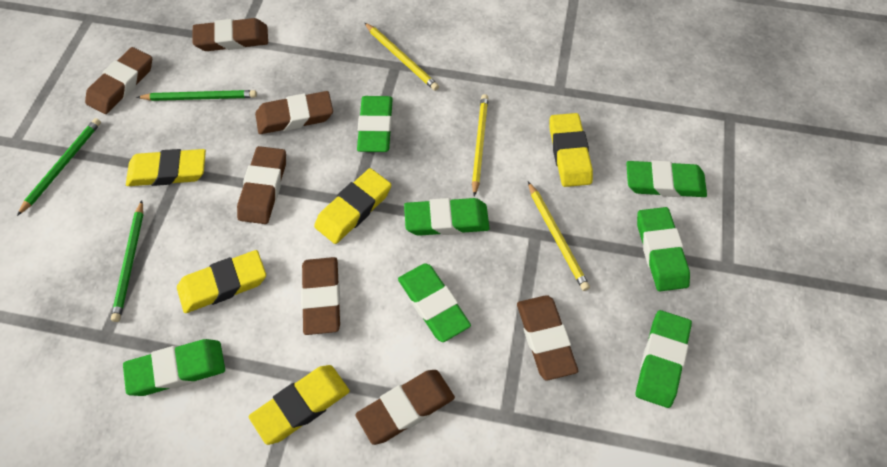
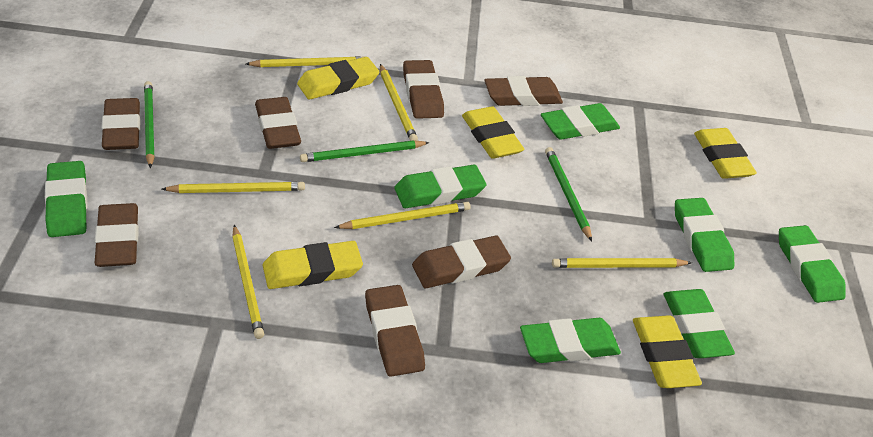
yellow pencil: [365,23,439,91] [472,94,488,197] [528,181,590,291] = 3 -> [162,182,305,193] [232,225,264,339] [246,56,366,67] [334,202,471,229] [380,64,418,141] [552,258,692,268] = 6

